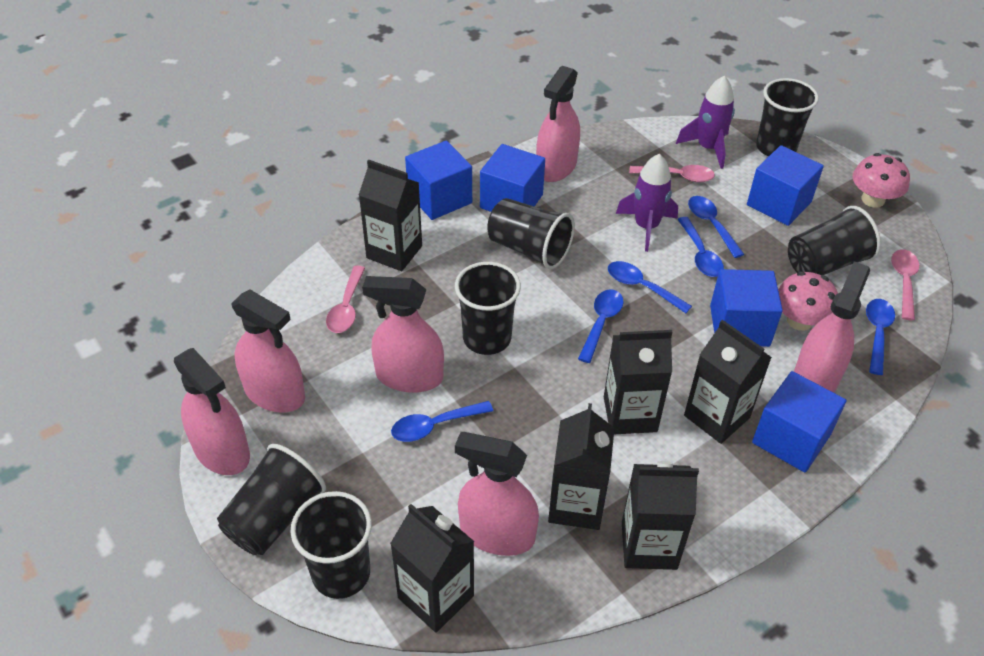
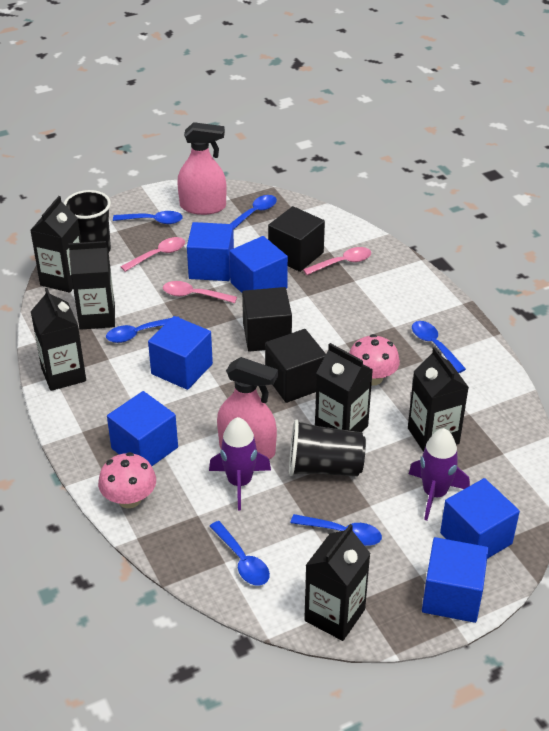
black cube: none = 0 -> [242,287,292,352] [265,329,326,403] [268,206,325,272] = 3
black cup: [217,444,326,555] [290,491,372,599] [455,262,521,355] [487,198,575,269] [756,78,819,157] [788,206,881,276] = 6 -> [63,190,111,252] [289,419,366,476] = 2
blue cube: [405,140,472,220] [480,144,545,212] [710,269,783,347] [747,145,824,226] [752,371,847,473] = 5 -> [107,391,178,466] [148,316,213,390] [187,222,234,281] [229,236,288,293] [422,537,488,623] [440,478,520,559] = 6
pink spray bottle: [174,348,250,475] [231,290,305,413] [362,276,444,393] [455,432,539,556] [536,66,580,182] [794,261,870,393] = 6 -> [177,122,227,215] [217,357,278,460] = 2

